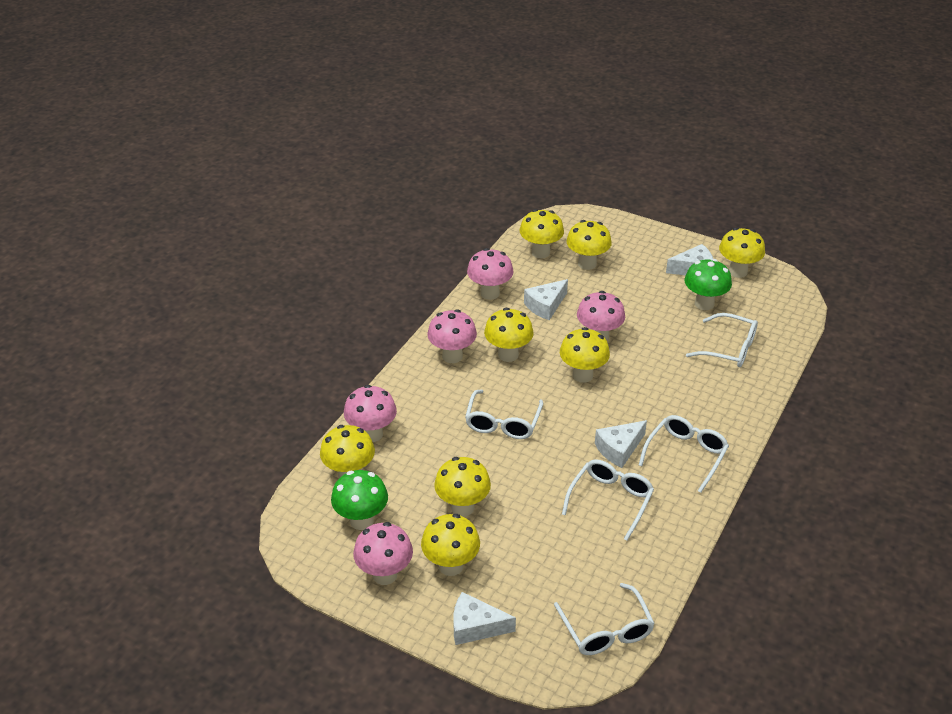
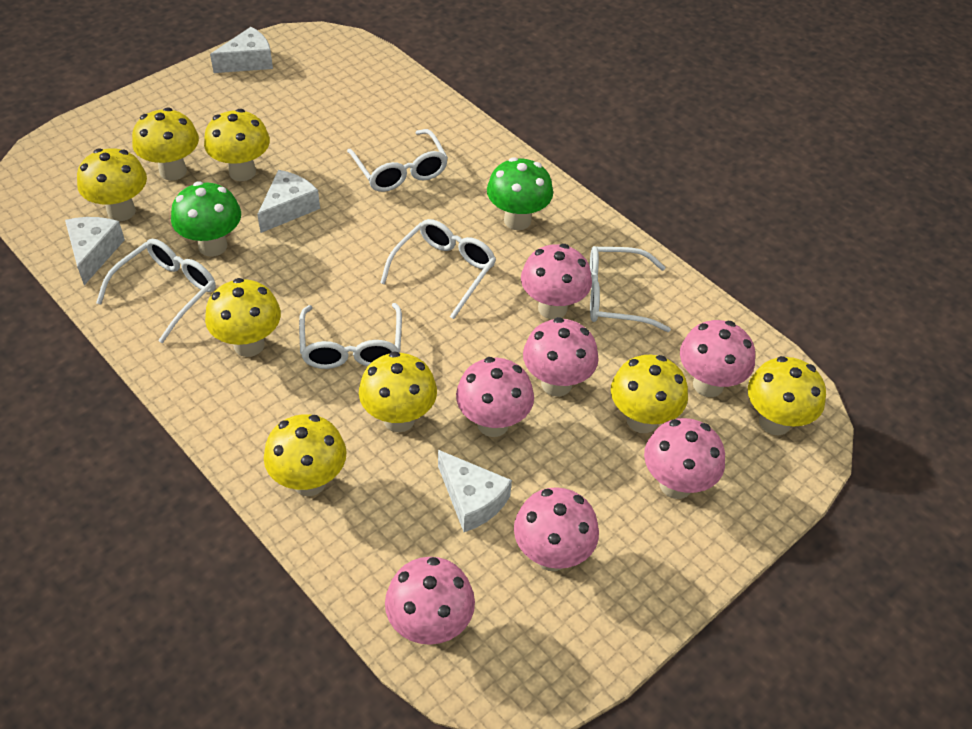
pink mushroom: [344,385,397,442] [353,522,413,585] [427,309,477,363] [467,248,514,300] [577,291,625,342] = 5 -> [385,557,475,645] [456,357,534,437] [514,487,599,571] [521,244,592,320] [523,317,599,397] [644,418,725,499] [680,320,755,397] = 7

